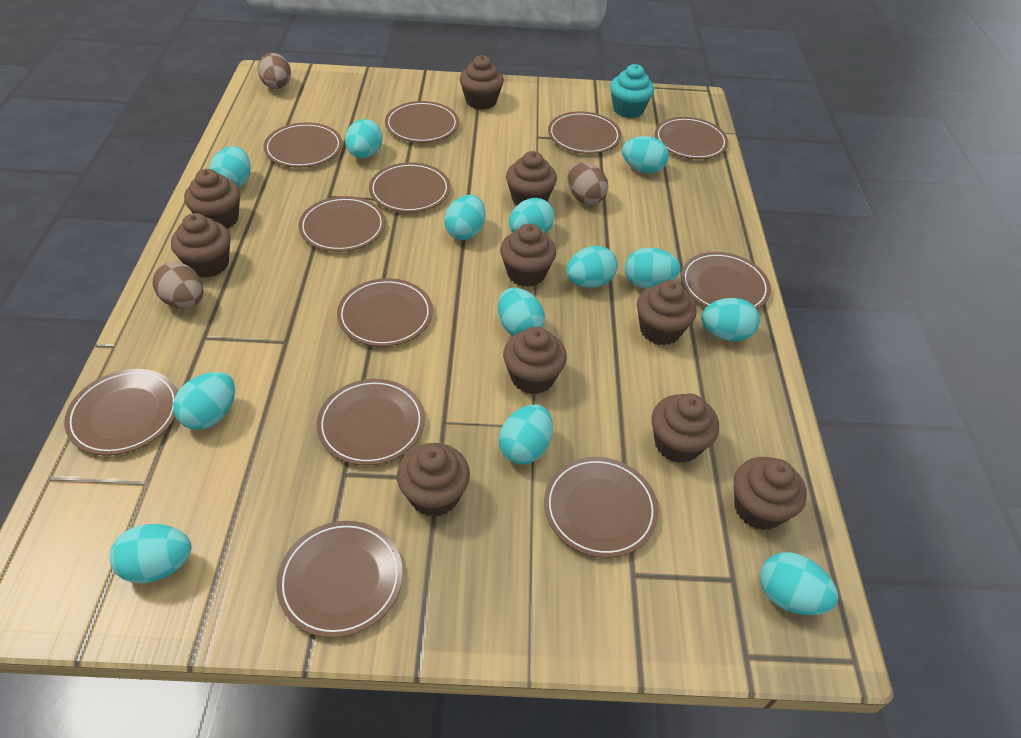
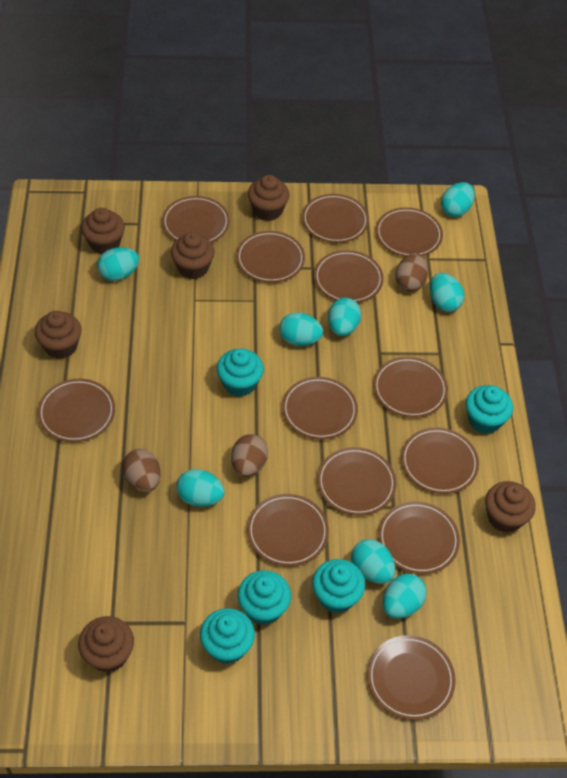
brown cupcake: [171,213,231,278] [184,169,240,228] [397,443,470,517] [459,55,504,110] [500,224,556,287] [503,327,567,394] [506,151,557,206] [637,280,697,345] [652,394,719,463] [734,457,807,530] = 10 -> [35,311,82,359] [78,616,134,672] [81,208,125,254] [171,232,215,279] [248,175,290,221] [485,481,536,533] = 6
brown plate: [64,369,178,455] [263,122,342,168] [276,521,403,638] [299,196,385,252] [317,379,425,465] [337,278,433,347] [369,162,450,213] [385,101,459,143] [544,457,658,558] [548,111,621,154] [655,117,728,159] [681,252,771,309] = 12 -> [37,379,115,442] [162,196,230,243] [236,231,305,283] [247,494,329,567] [282,377,358,440] [302,194,369,243] [314,250,384,303] [317,447,396,516] [367,635,456,720] [373,357,448,418] [375,207,443,257] [378,501,460,574] [401,427,479,494] = 13
turquoise cupcake: [610,64,654,118] = 1 -> [200,608,255,664] [217,348,264,397] [238,570,291,625] [312,559,365,613] [466,385,513,434] = 5
turquoise egg: [110,524,192,583] [173,372,235,430] [209,146,250,188] [345,119,383,158] [444,195,486,240] [498,288,545,336] [499,404,553,464] [509,198,554,233] [566,246,618,288] [622,136,669,174] [625,248,680,288] [701,298,760,341] [760,552,838,615] = 13 -> [97,247,139,281] [177,469,225,507] [279,312,323,346] [328,298,361,336] [351,539,395,584] [383,574,427,619] [430,273,464,312] [441,182,475,217] = 8

